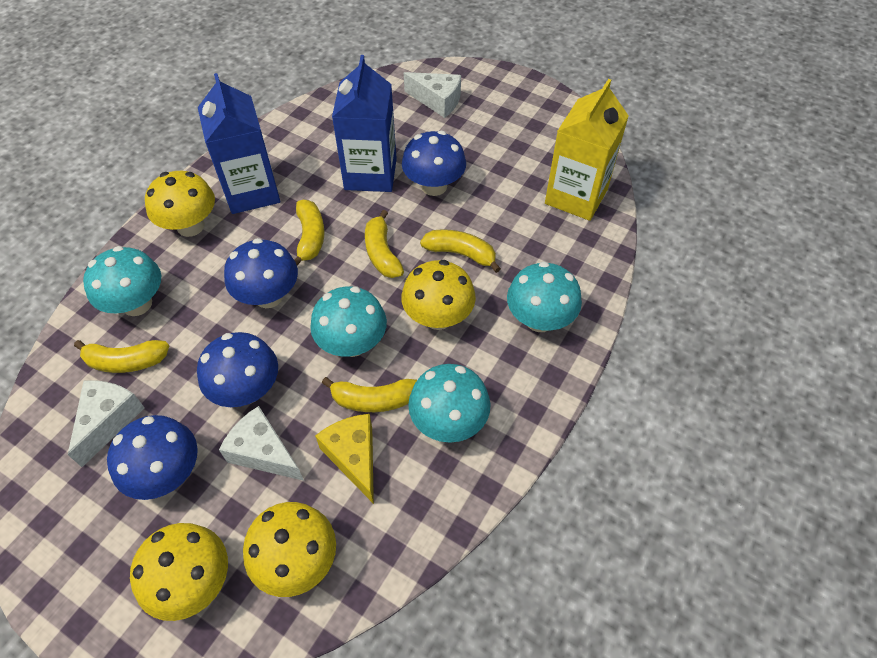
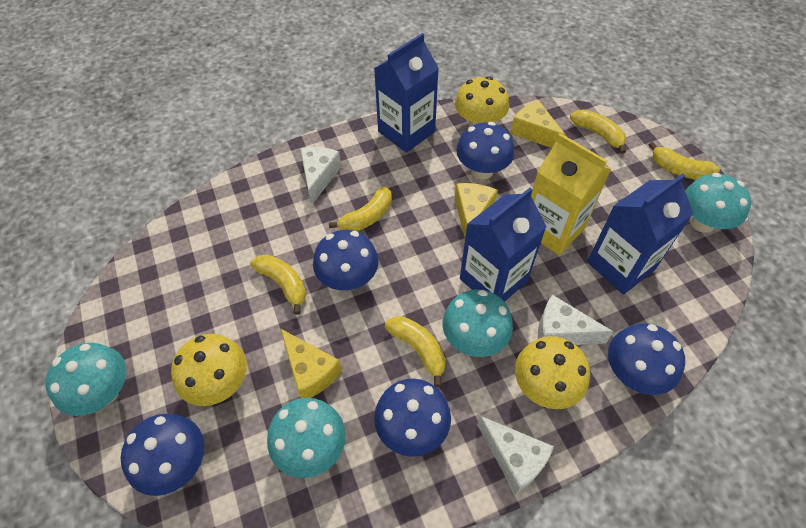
blue carton: [198,73,280,214] [332,55,397,192] = 2 -> [374,33,439,153] [460,188,547,302] [587,174,693,295] = 3
blue mushroom: [107,415,198,500] [197,332,278,407] [224,238,298,308] [402,131,466,196] = 4 -> [121,414,204,496] [313,230,379,290] [374,378,451,457] [456,122,514,179] [608,323,685,395] = 5
yellow cheese: [315,414,374,504] = 1 -> [281,329,342,398] [455,183,498,237] [510,100,566,148] = 3
yellow mushroom: [130,523,228,621] [145,171,215,237] [243,502,336,597] [401,260,476,330] = 4 -> [171,334,247,406] [455,76,509,127] [515,336,590,409] = 3

